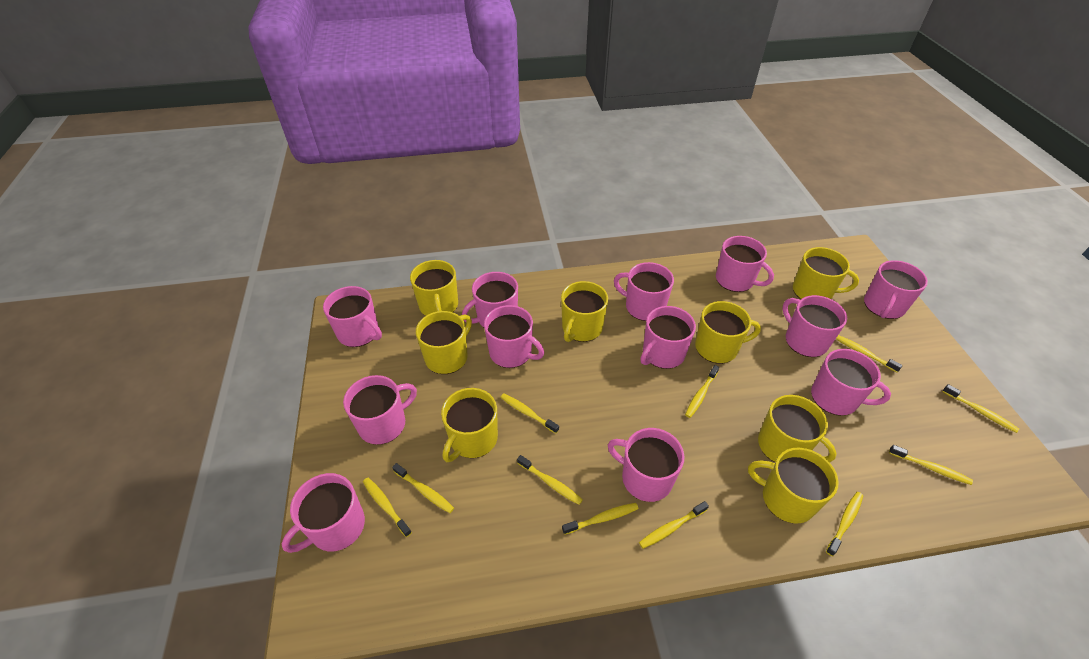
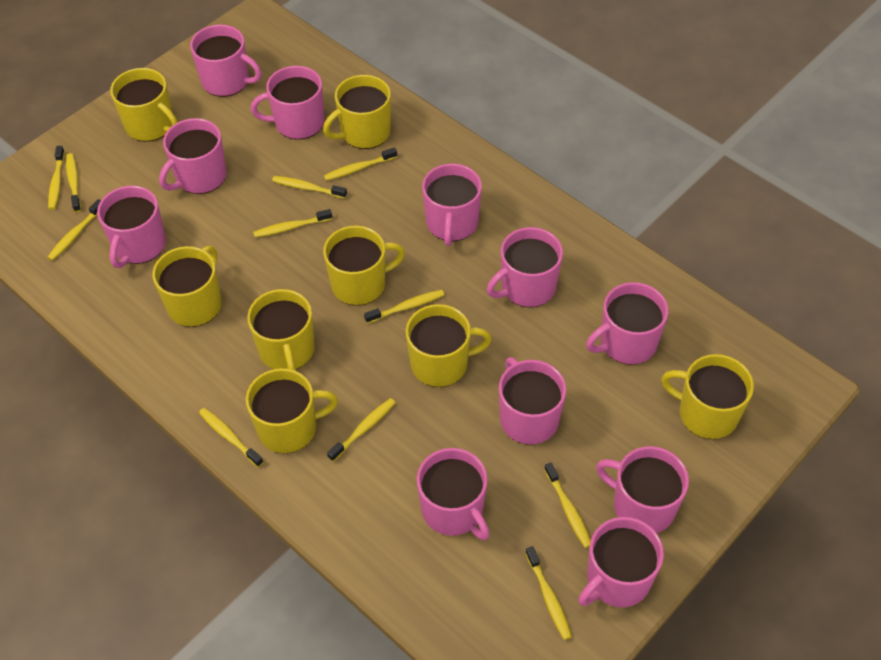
pink mug: [282,473,365,553] [323,286,382,347] [343,375,417,445] [462,272,518,327] [484,305,544,368] [608,428,684,502] [614,262,674,321] [640,306,696,369] [716,236,774,292] [782,295,847,357] [811,349,891,416] [864,260,928,319] = 12 -> [97,186,166,268] [159,118,227,194] [190,25,261,97] [251,66,324,140] [417,448,490,540] [422,164,482,246] [487,227,563,307] [499,357,566,445] [578,517,664,607] [586,282,668,365] [596,446,689,533] = 11

